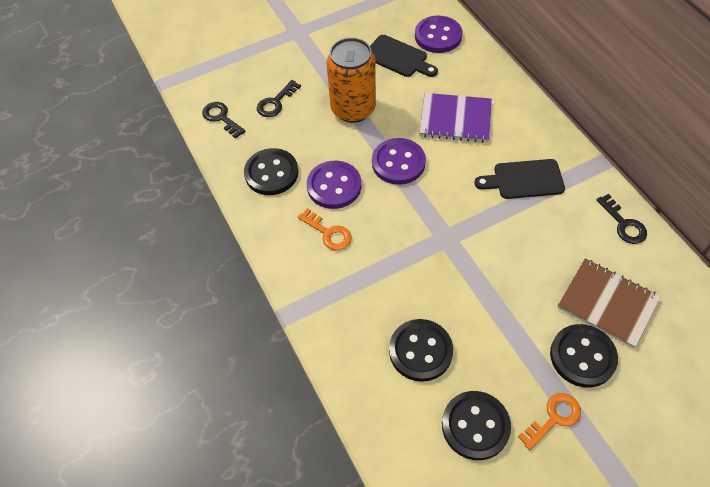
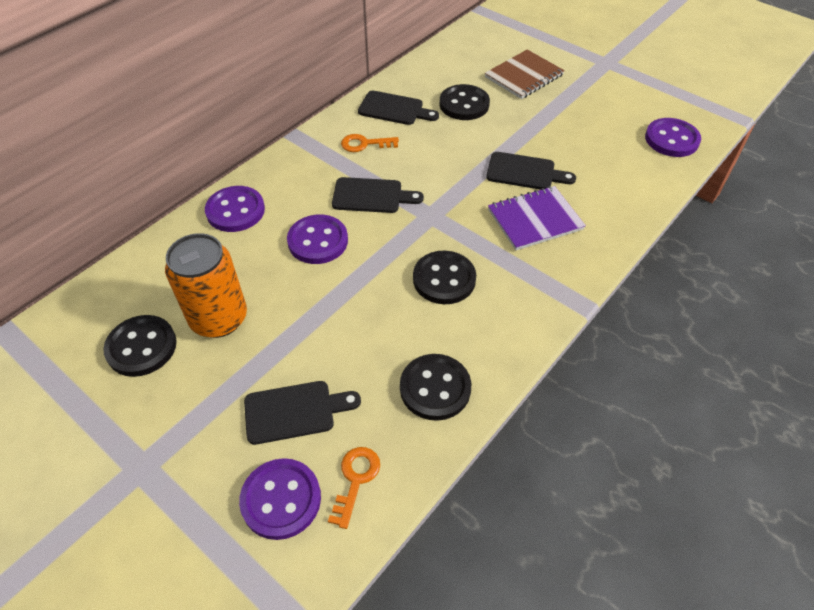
black cutting board: [370,35,438,77] [474,159,565,199] = 2 -> [244,381,361,445] [332,177,424,213] [358,91,439,125] [486,152,576,190] = 4
black key: [202,102,246,139] [257,80,301,117] [597,194,647,244] = 3 -> none = 0
purple button: [307,161,361,209] [372,138,426,185] [415,16,462,53] = 3 -> [205,186,265,232] [239,458,321,540] [287,215,348,264] [645,118,701,157] = 4

